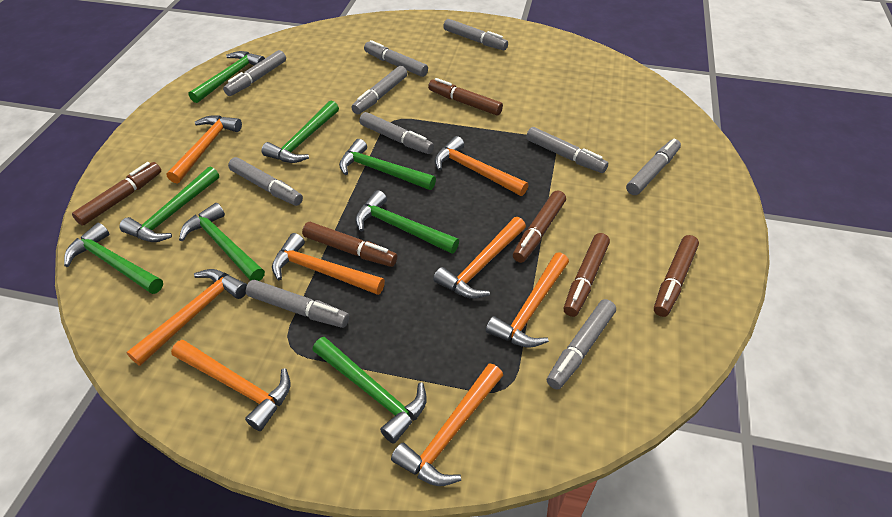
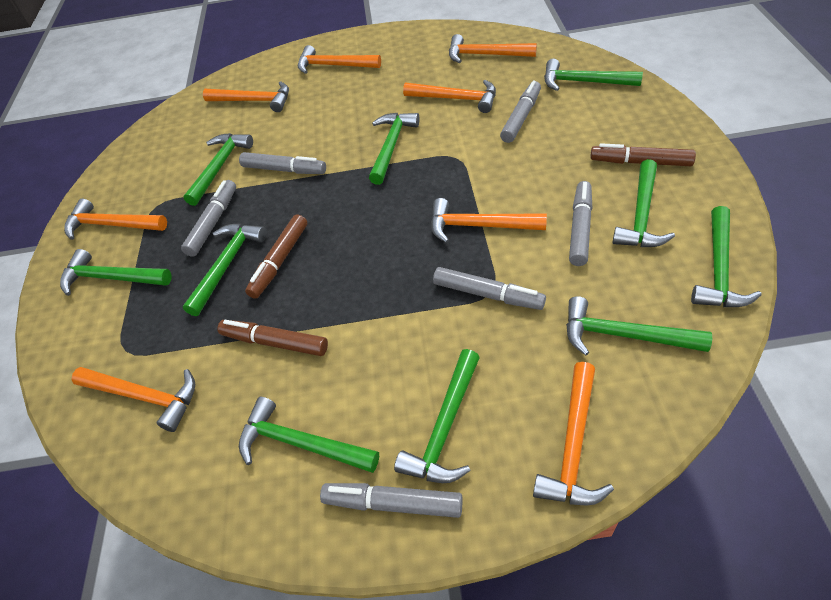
brown marker: [72,162,161,226] [302,222,397,267] [428,78,503,115] [513,190,566,263] [564,233,610,317] [654,235,699,317] = 6 -> [217,320,328,356] [245,214,307,299] [590,143,696,166] = 3
green hammer: [64,223,163,294] [119,167,219,242] [179,203,265,281] [188,51,265,103] [262,101,339,163] [312,337,427,444] [339,139,436,190] [355,190,459,254] = 8 -> [60,249,172,296] [183,133,253,206] [183,224,267,316] [239,397,379,473] [369,113,420,185] [394,349,480,483] [544,59,643,91] [566,296,712,356] [612,159,675,247] [691,206,762,307] = 10
grey marker: [223,50,286,96] [228,157,303,206] [246,280,349,328] [351,66,407,114] [359,112,434,154] [364,40,428,77] [443,19,508,51] [526,127,608,173] [547,299,616,390] [626,138,681,195] = 10 -> [181,180,236,257] [239,152,326,174] [320,483,463,518] [433,267,546,310] [500,81,541,143] [569,181,593,266] = 6

